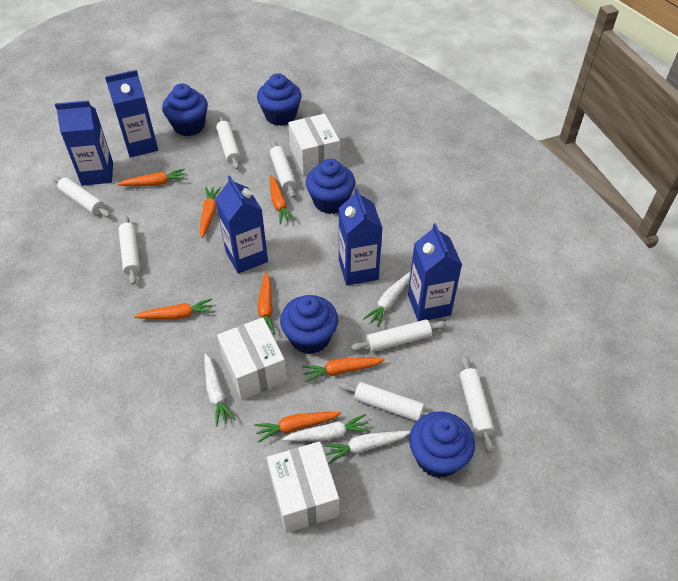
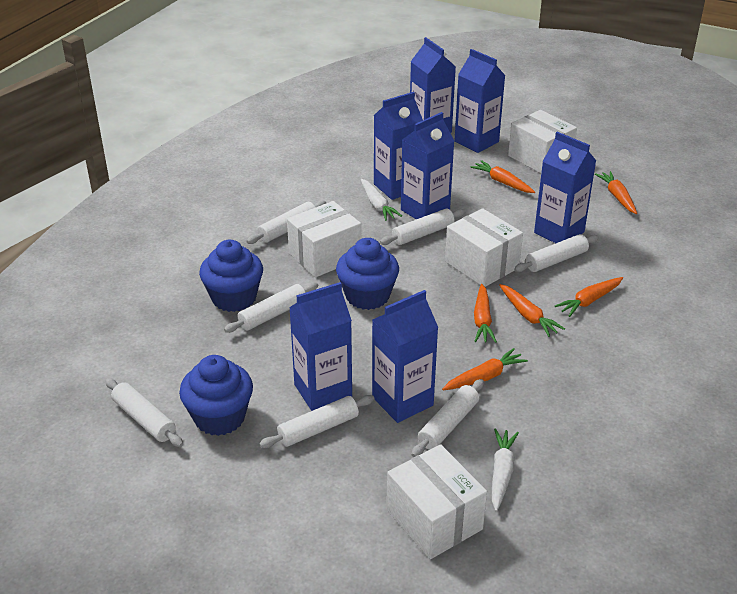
blue carton: [55,100,113,186] [105,70,158,158] [215,175,268,273] [339,188,382,285] [408,223,462,321] = 5 -> [289,282,352,411] [372,290,438,423] [374,92,423,200] [401,112,454,219] [410,37,456,133] [454,49,506,153] [534,132,596,243] = 7
blue cupcake: [162,83,208,136] [257,73,301,126] [280,295,338,354] [306,159,355,214] [409,412,475,478] = 5 -> [179,355,253,436] [199,240,263,312] [336,238,399,310] = 3
orange carrot: [117,169,186,186] [134,299,214,319] [199,187,221,238] [254,412,341,442] [258,272,276,334] [270,175,296,224] [302,358,385,382] = 7 -> [442,348,528,390] [470,160,535,193] [474,284,497,343] [499,284,565,337] [555,277,623,317] [595,171,637,214] = 6
white box: [217,317,287,400] [267,441,339,533] [288,114,340,175] = 3 -> [287,201,361,278] [387,444,487,559] [445,208,523,287] [508,110,577,173] = 4
white carrot: [204,353,236,426] [282,414,371,441] [323,431,411,464] [363,271,411,327] = 4 -> [361,179,402,221] [492,428,519,511] = 2

